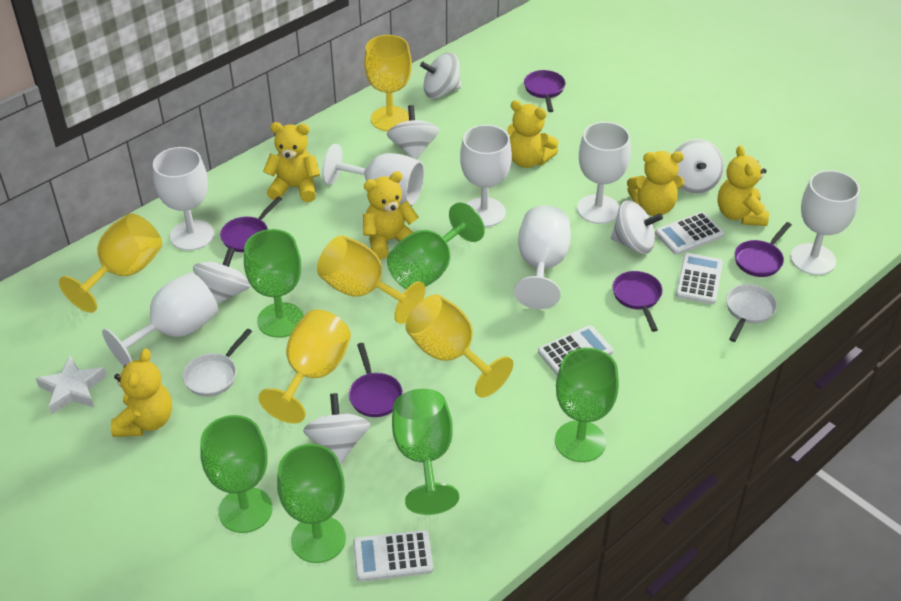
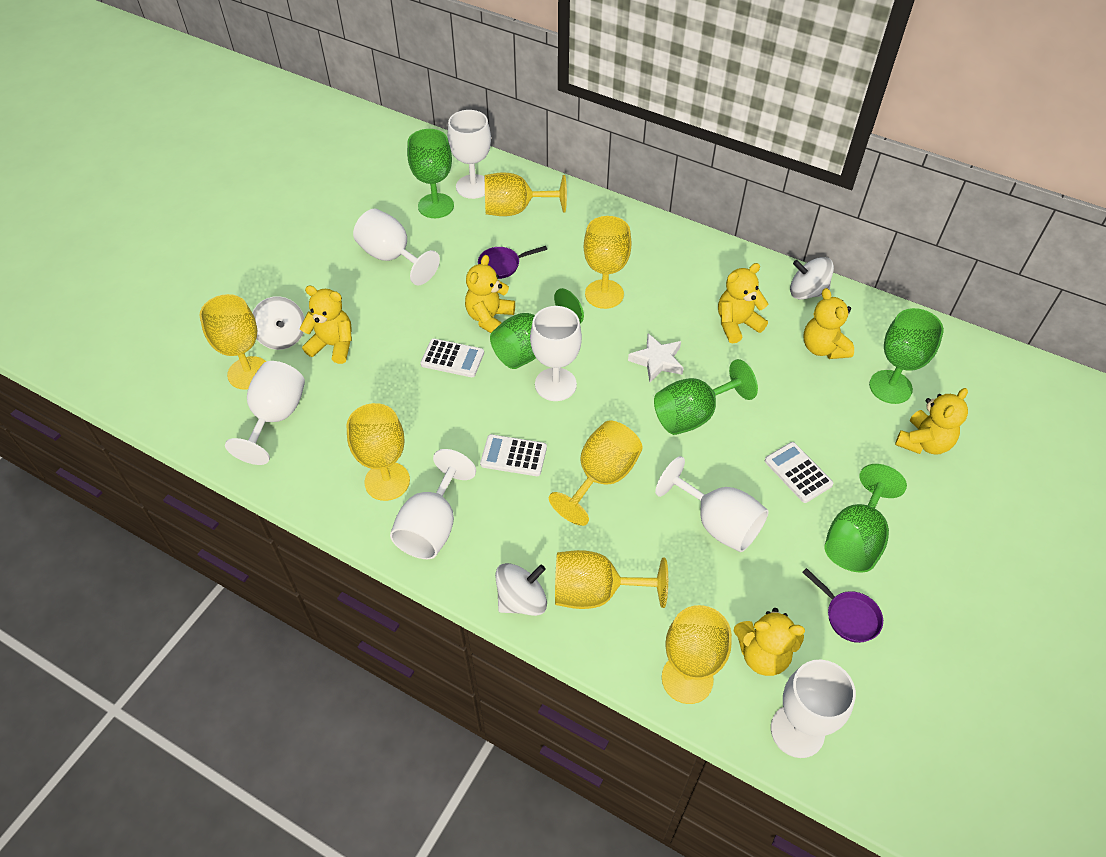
green goblet: [200,415,272,533] [244,229,304,338] [277,444,346,563] [387,203,485,289] [392,389,459,515] [555,348,619,462] = 6 -> [407,129,454,218] [490,288,584,369] [654,359,758,435] [824,464,907,573] [869,308,944,404] = 5
purple pan: [220,196,282,252] [349,343,403,417] [524,70,565,112] [613,271,663,332] [735,222,792,277] = 5 -> [478,246,547,279] [802,568,883,643] = 2
white calculator: [353,530,433,582] [538,325,613,375] [655,212,724,255] [676,253,723,304] = 4 -> [421,339,484,377] [480,434,547,476] [765,442,833,503] = 3
white pan: [183,329,252,397] [726,284,777,342] = 2 -> none = 0
white spinning top: [193,247,250,305] [303,393,370,465] [387,105,439,160] [420,53,462,99] [611,201,663,254] [674,139,724,194] = 6 -> [252,296,305,350] [495,563,547,616] [790,257,834,300] = 3
yellow goblet: [59,214,162,313] [258,309,351,423] [317,235,425,324] [364,35,412,131] [406,294,513,397] = 5 -> [199,294,266,390] [346,403,410,501] [485,173,567,216] [549,421,643,526] [555,550,668,609] [584,216,632,309] [662,605,732,704] = 7

